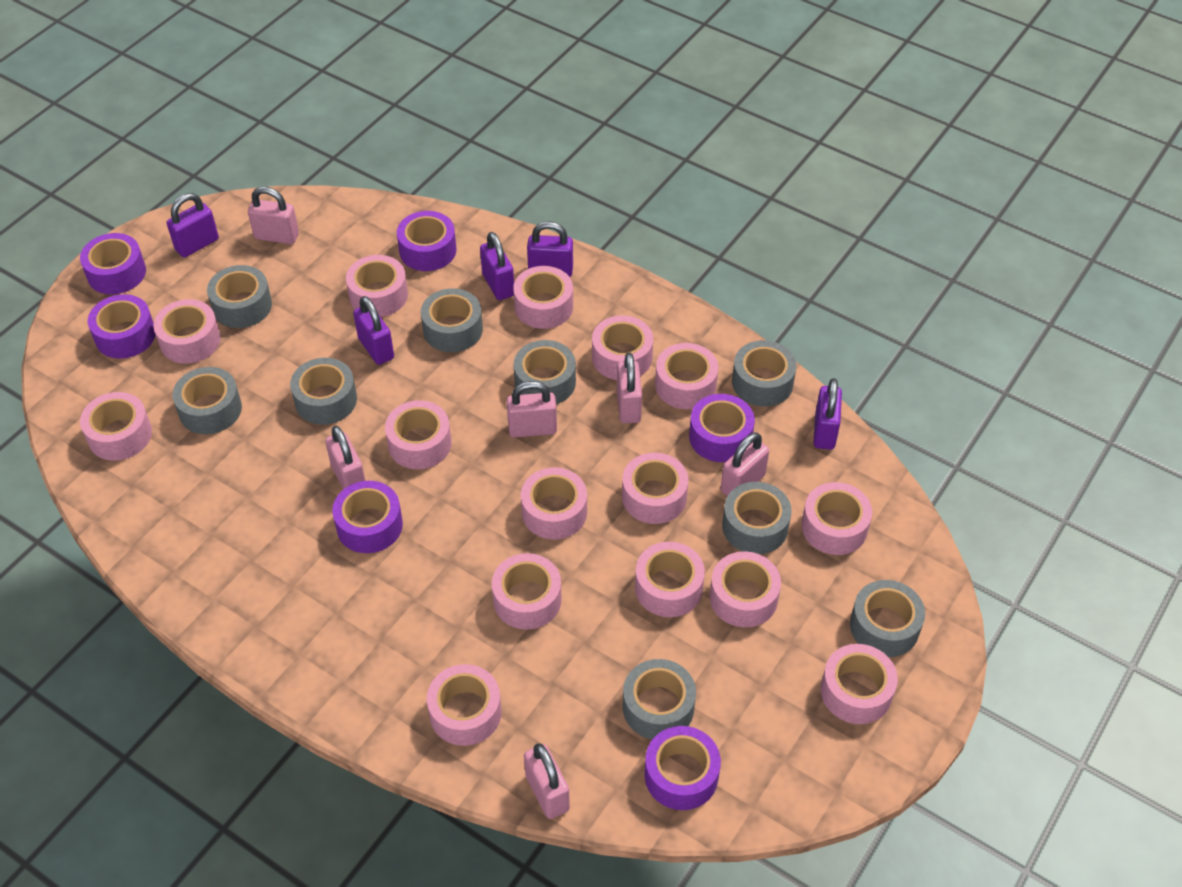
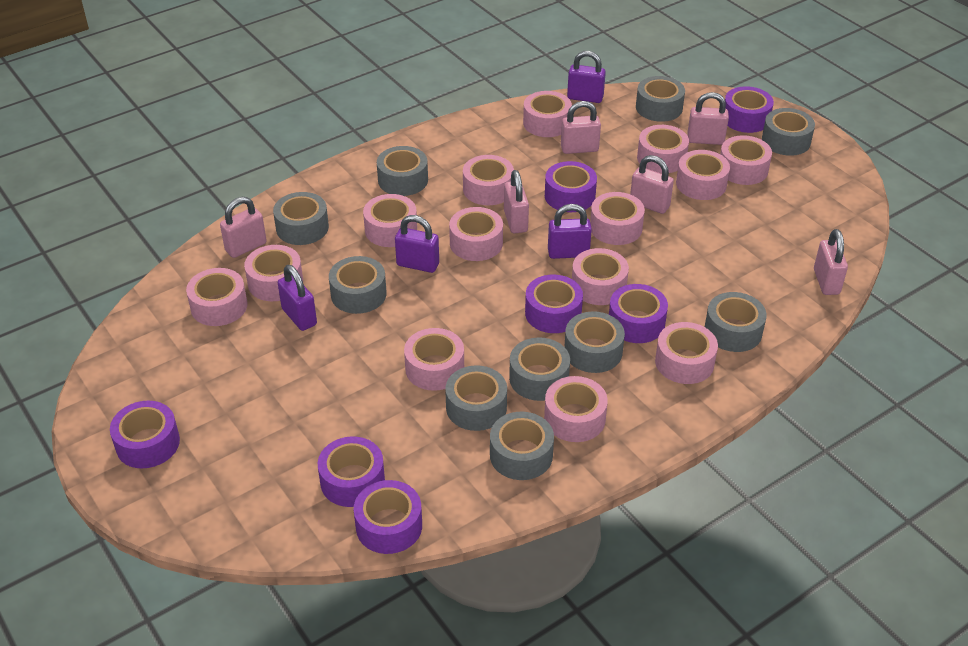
grey tape: [173,367,242,434] [207,265,272,328] [290,358,357,425] [421,288,483,352] [514,340,576,404] [623,659,696,740] [722,482,792,554] [732,340,797,407] [850,580,925,657] = 9 -> [273,192,329,245] [329,256,387,314] [377,146,428,196] [445,365,507,431] [490,412,554,480] [509,337,570,401] [564,311,625,373] [636,76,685,122] [705,292,767,352] [762,108,815,156] = 10
pink tape: [80,392,152,461] [153,299,221,364] [346,255,408,317] [385,400,452,469] [427,664,502,746] [492,553,562,630] [513,266,573,329] [521,467,587,540] [592,316,653,380] [622,453,688,524] [635,542,705,617] [655,343,718,409] [710,551,781,628] [801,482,872,555] [821,644,898,724] = 15 -> [186,268,247,326] [244,245,303,301] [363,194,417,247] [404,328,464,391] [449,207,503,261] [463,155,514,205] [523,91,572,137] [544,376,608,442] [572,248,629,305] [590,192,645,245] [637,125,689,173] [655,322,718,384] [676,150,730,200] [720,135,772,185] = 14
purple padlock: [167,193,219,257] [353,296,394,365] [480,232,514,300] [527,221,573,277] [813,378,842,450] = 5 -> [278,265,317,331] [395,215,439,273] [548,204,592,259] [567,51,606,103] = 4
purple tape: [80,233,146,294] [88,294,156,358] [332,481,403,553] [397,211,457,271] [644,726,721,810] [689,394,755,462] = 6 -> [110,401,180,468] [318,436,385,507] [354,480,422,554] [525,275,583,333] [545,161,597,212] [609,284,668,343] [725,86,774,133] = 7

